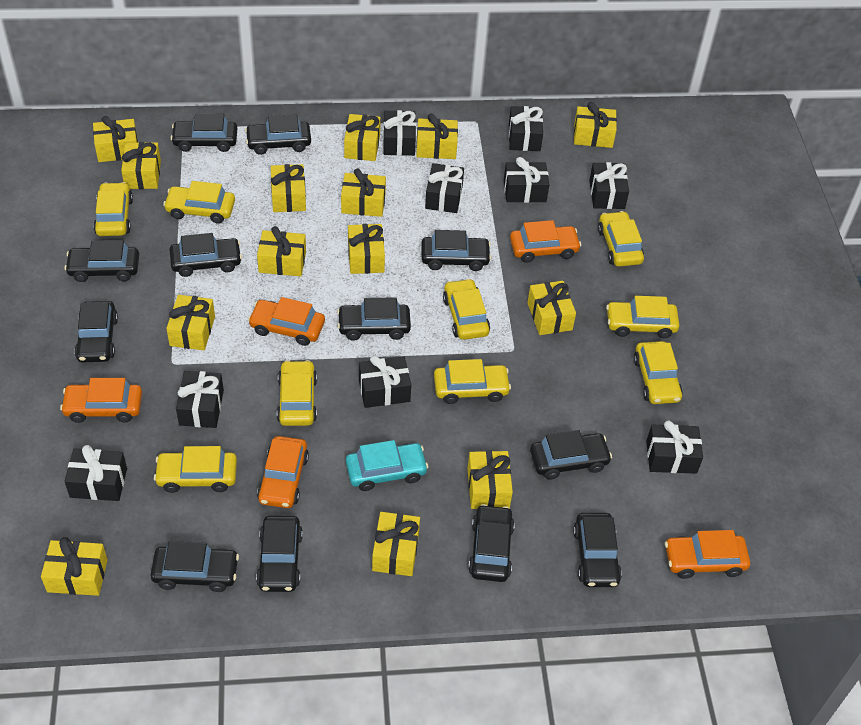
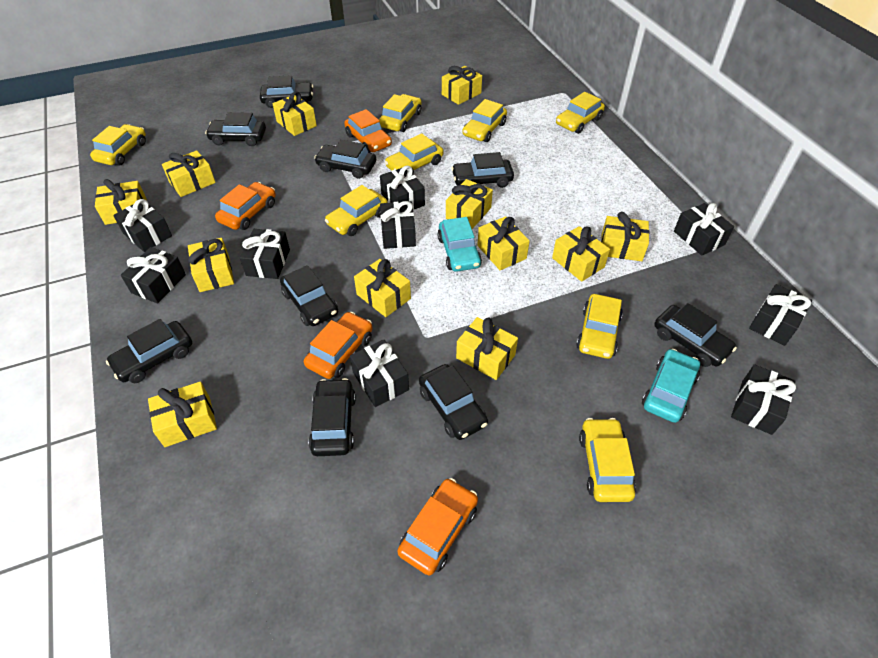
black car: [65,240,139,282] [74,301,118,363] [151,541,239,592] [170,233,242,277] [171,114,237,152] [245,114,311,155] [256,516,303,592] [337,297,411,341] [422,230,491,271] [468,504,515,582] [530,430,612,480] [573,513,622,587] = 12 -> [106,319,192,383] [205,112,266,146] [260,75,313,108] [280,265,338,326] [308,378,356,456] [314,140,376,179] [419,364,488,440] [451,152,514,188] [654,303,737,367] = 9
orange car: [60,378,142,423] [248,297,325,346] [257,436,309,508] [510,220,581,263] [665,530,750,579] = 5 -> [215,182,276,230] [304,312,373,379] [344,109,392,153] [397,478,478,575] = 4
turquoise car: [346,440,428,491] = 1 -> [437,217,482,272] [642,349,700,423] = 2
yellow car: [93,182,133,236] [154,446,237,493] [163,181,235,224] [277,360,317,426] [434,359,511,404] [443,279,490,340] [598,211,644,267] [606,296,679,338] [634,341,683,404] = 9 -> [90,124,146,165] [325,185,388,236] [379,94,422,132] [385,133,443,174] [462,99,507,142] [556,92,605,134] [576,294,623,359] [579,418,636,502] = 8
yellow gift: [41,537,108,596] [93,116,138,162] [121,142,161,189] [166,295,215,350] [257,226,306,276] [271,164,306,212] [341,168,386,217] [344,114,381,161] [348,224,385,274] [372,512,420,576] [416,114,458,159] [467,451,513,509] [527,281,576,335] [574,102,617,148] = 14 -> [95,179,147,225] [148,382,217,447] [162,150,216,197] [188,238,234,292] [273,92,317,136] [354,259,411,317] [442,66,482,105] [446,179,493,229] [456,317,518,380] [477,216,529,270] [552,226,610,282] [601,212,650,261] = 12

